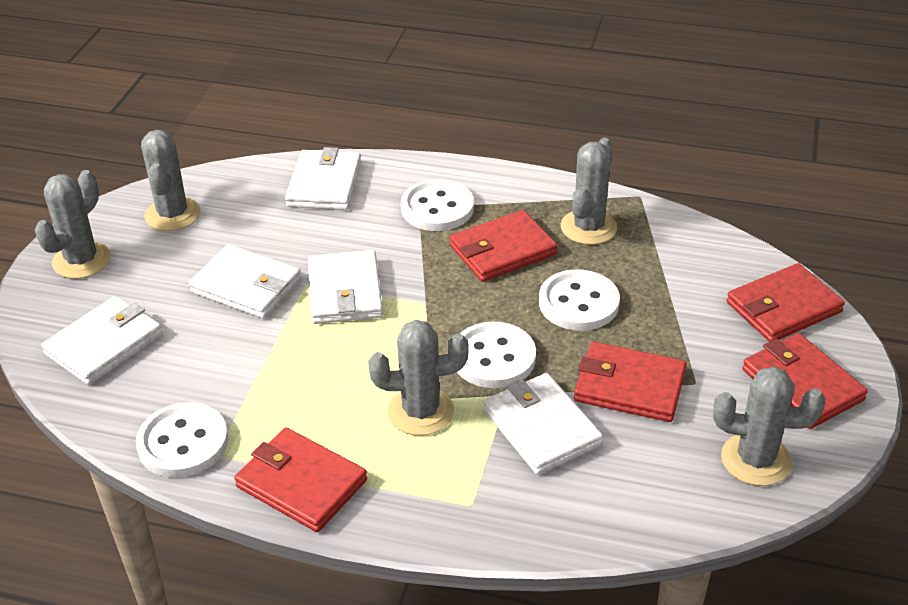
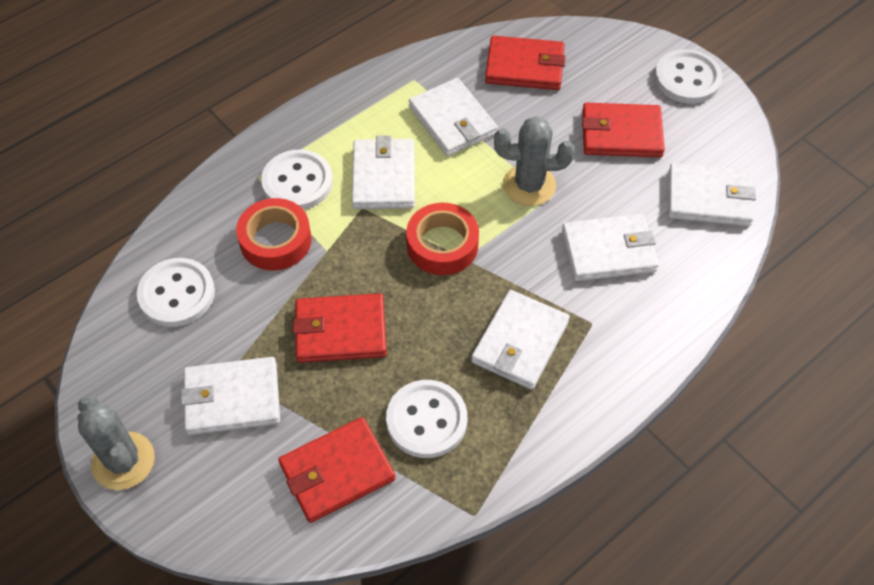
grey cactus: [35,170,111,279] [141,130,200,231] [368,320,469,436] [561,138,617,245] [713,367,825,486] = 5 -> [78,395,155,490] [494,116,575,206] = 2
red tape: none = 0 -> [236,198,312,270] [406,203,479,275] = 2
red wallet: [234,427,367,532] [450,210,557,282] [574,342,687,422] [726,263,845,342] [742,333,868,429] = 5 -> [278,417,395,523] [293,293,387,363] [485,36,566,90] [582,103,665,157] = 4
white wallet: [41,296,162,385] [189,244,302,319] [285,147,362,210] [308,250,383,324] [483,373,603,475] = 5 -> [181,357,280,435] [352,135,415,209] [409,78,498,156] [471,290,570,390] [562,214,659,281] [668,163,756,226] = 6

